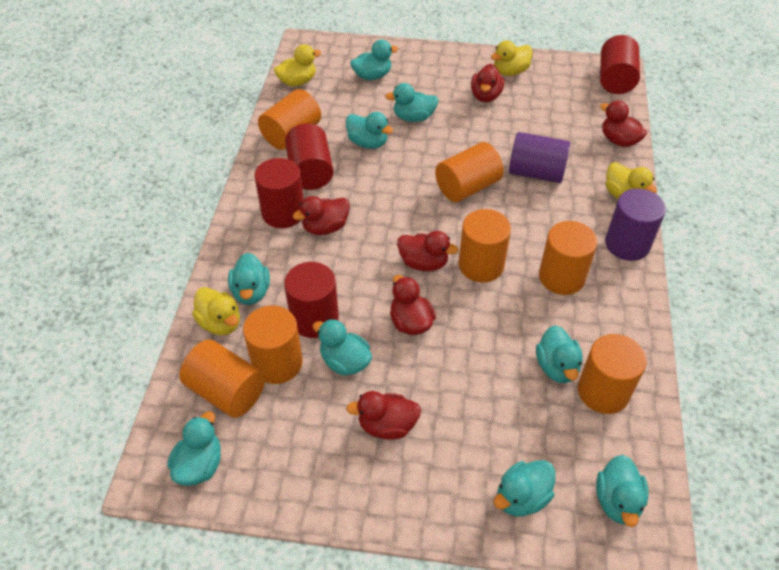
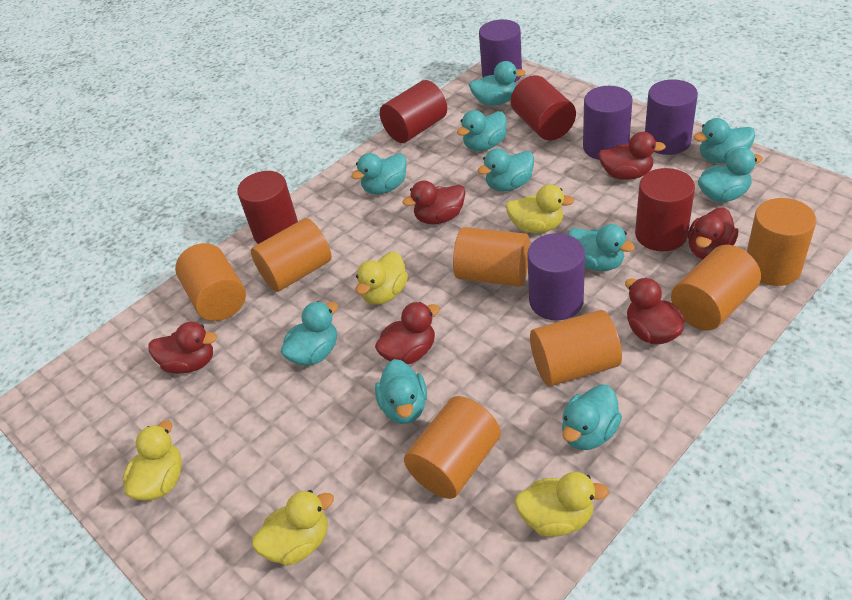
purple cylinder: [509,132,571,183] [605,189,666,261] = 2 -> [479,19,522,82] [527,233,585,320] [583,86,633,160] [645,79,698,155] = 4
turquoise duck: [167,411,221,486] [228,253,270,305] [312,319,372,376] [346,112,393,149] [350,39,398,80] [385,83,439,122] [494,460,555,516] [536,325,583,383] [596,455,649,527] = 9 -> [281,301,338,366] [351,153,406,195] [375,359,427,424] [457,110,507,151] [469,61,526,106] [478,148,534,191] [562,384,622,450] [568,224,635,271] [693,118,755,163] [698,148,763,202] = 10
yellow duck: [192,287,240,335] [274,44,321,86] [491,40,533,76] [606,162,657,199] = 4 -> [123,420,182,501] [252,490,334,566] [356,251,408,305] [506,184,575,233] [514,472,609,537] = 5

